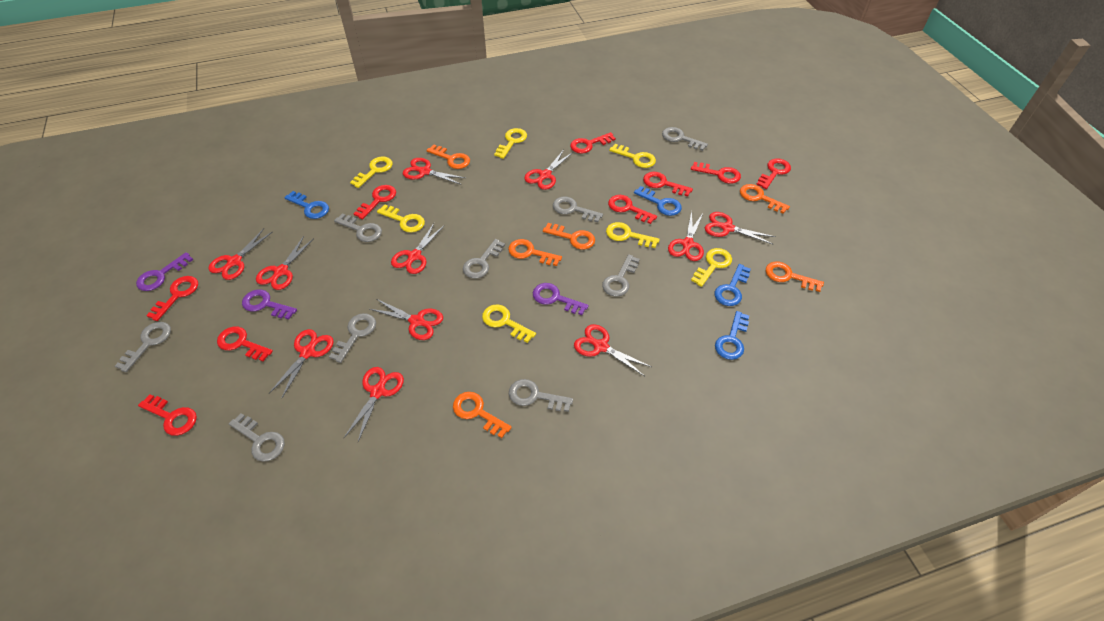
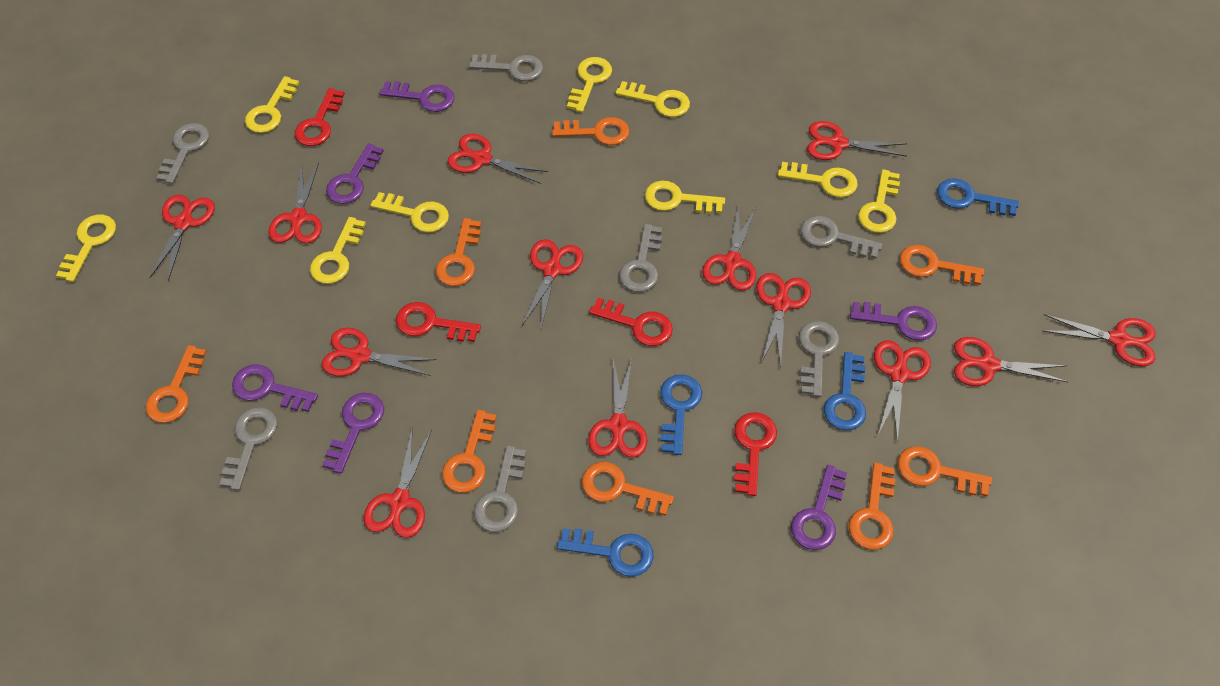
grey key: [115,322,171,372] [229,413,285,462] [329,313,376,363] [334,213,382,242] [463,239,505,279] [509,379,573,412] [553,197,603,222] [602,255,640,297] [662,127,708,151] = 9 -> [156,123,209,184] [219,407,277,490] [469,54,543,81] [474,446,526,532] [619,224,662,292] [799,321,839,397] [800,216,882,259] = 7
orange key: [426,144,470,169] [453,392,512,438] [508,239,562,266] [543,223,595,249] [740,184,790,214] [766,262,824,292] = 6 -> [146,345,207,423] [435,218,481,286] [442,410,497,493] [552,117,630,145] [582,462,674,516] [848,462,895,550] [898,446,992,496] [900,245,984,285] = 8
purple key: [136,252,193,291] [242,289,297,320] [533,283,589,315] = 3 -> [232,364,318,412] [323,393,384,474] [326,143,384,204] [379,81,454,112] [791,465,847,550] [850,302,937,341] = 6
red key: [138,394,197,436] [146,276,198,321] [217,326,273,361] [354,185,396,220] [570,132,616,154] [608,195,657,224] [643,172,693,197] [691,162,741,184] [756,158,791,189] = 9 -> [295,88,345,146] [396,302,481,342] [589,298,673,346] [734,412,777,496] = 4
red scissors: [208,228,273,280] [256,236,314,290] [269,329,334,399] [344,367,404,442] [370,299,443,340] [391,223,445,274] [403,158,465,185] [524,150,573,190] [574,324,651,376] [668,211,704,261] [705,212,776,244] = 11 -> [149,194,215,281] [268,162,322,243] [322,328,436,376] [364,427,432,538] [448,134,548,184] [522,239,583,328] [588,359,647,458] [702,207,756,291] [756,273,811,367] [807,121,907,160] [874,340,931,442] [954,337,1068,386] [1043,314,1155,367] = 13
yellow key: [350,157,393,188] [377,205,425,232] [482,305,536,343] [494,128,527,159] [606,222,660,248] [609,144,656,168] [691,248,732,287] = 7 -> [56,215,116,282] [245,76,299,133] [310,217,366,284] [370,192,449,233] [567,57,612,112] [616,81,690,117] [645,180,725,214] [778,162,858,197] [858,169,900,233] = 9

